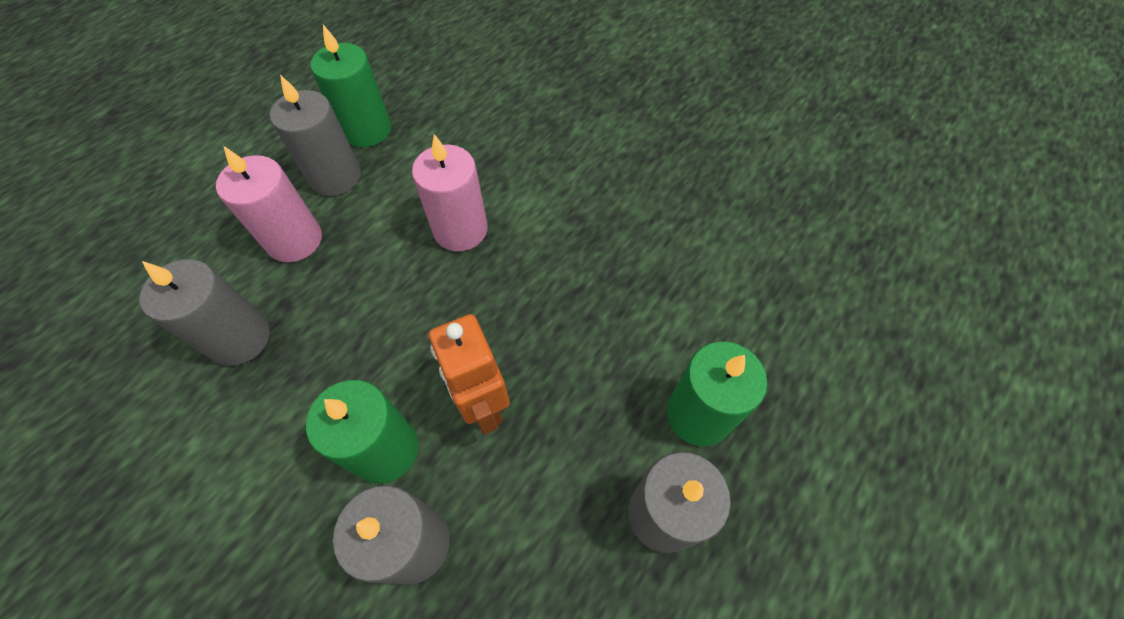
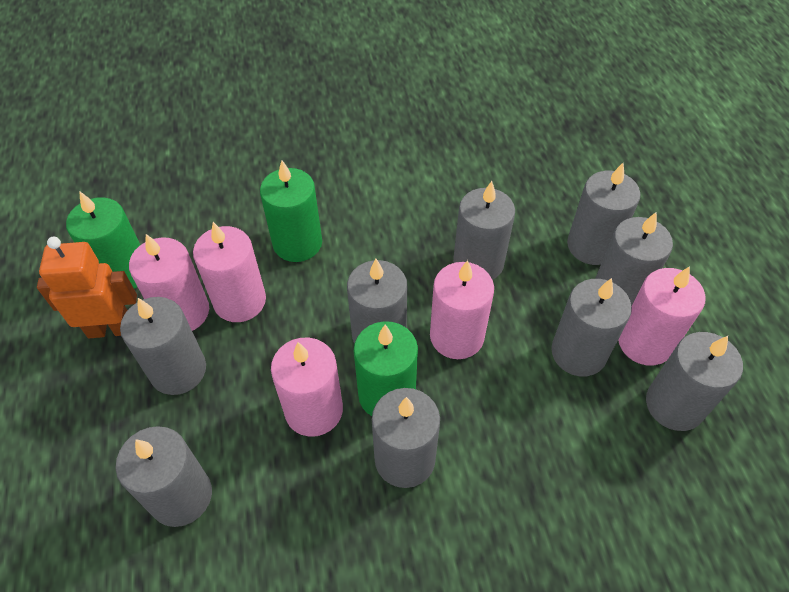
grey candle: [139,259,270,366] [270,75,361,196] [333,485,450,585] [628,452,731,553] = 4 -> [116,426,212,527] [120,297,206,395] [347,259,407,343] [372,388,440,488] [453,181,515,280] [551,278,632,376] [567,163,640,265] [595,212,673,306] [646,332,743,431] = 9
pink candle: [216,146,322,262] [412,134,488,251] = 2 -> [129,234,209,331] [193,222,266,322] [271,338,343,437] [430,260,494,359] [618,266,706,366] = 5

